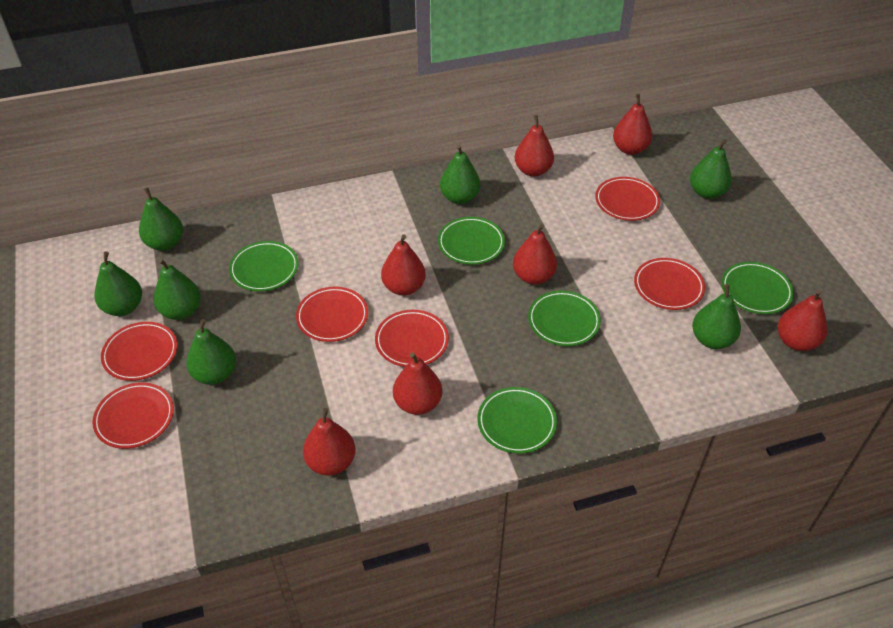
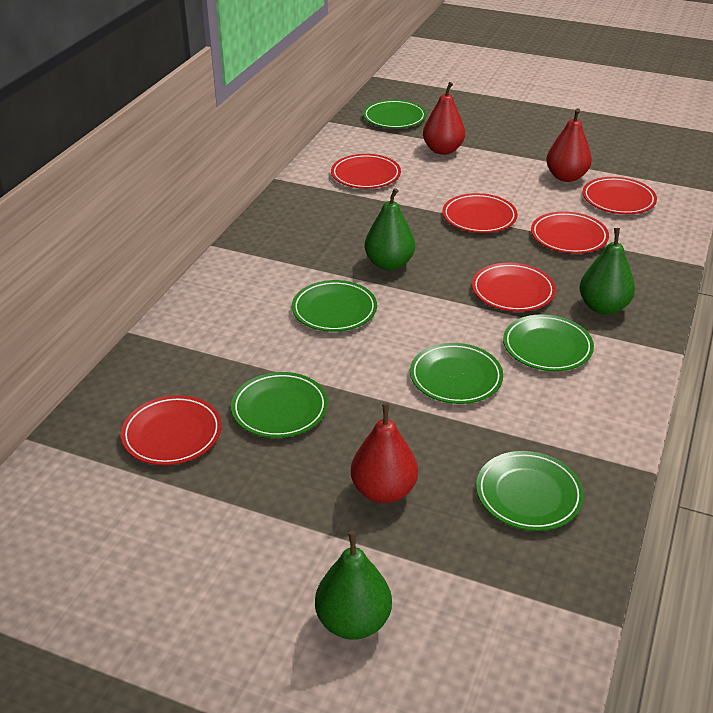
green pear: [94,251,142,316] [139,187,183,251] [154,259,201,320] [186,319,236,385] [440,145,480,204] [690,139,732,199] [692,284,741,349] = 7 -> [315,531,392,640] [365,188,415,270] [579,228,635,315] = 3
green plate: [229,241,299,291] [438,217,505,265] [478,387,557,454] [528,290,601,346] [721,262,794,314] = 5 -> [231,372,328,438] [292,280,377,332] [363,100,426,128] [410,343,503,404] [476,451,584,531] [503,314,594,371] = 6
red pear: [303,408,356,476] [381,235,426,295] [393,352,442,415] [513,224,557,285] [515,115,554,177] [613,94,652,155] [778,290,827,351] = 7 -> [351,403,418,503] [423,82,465,155] [546,108,592,182] = 3

